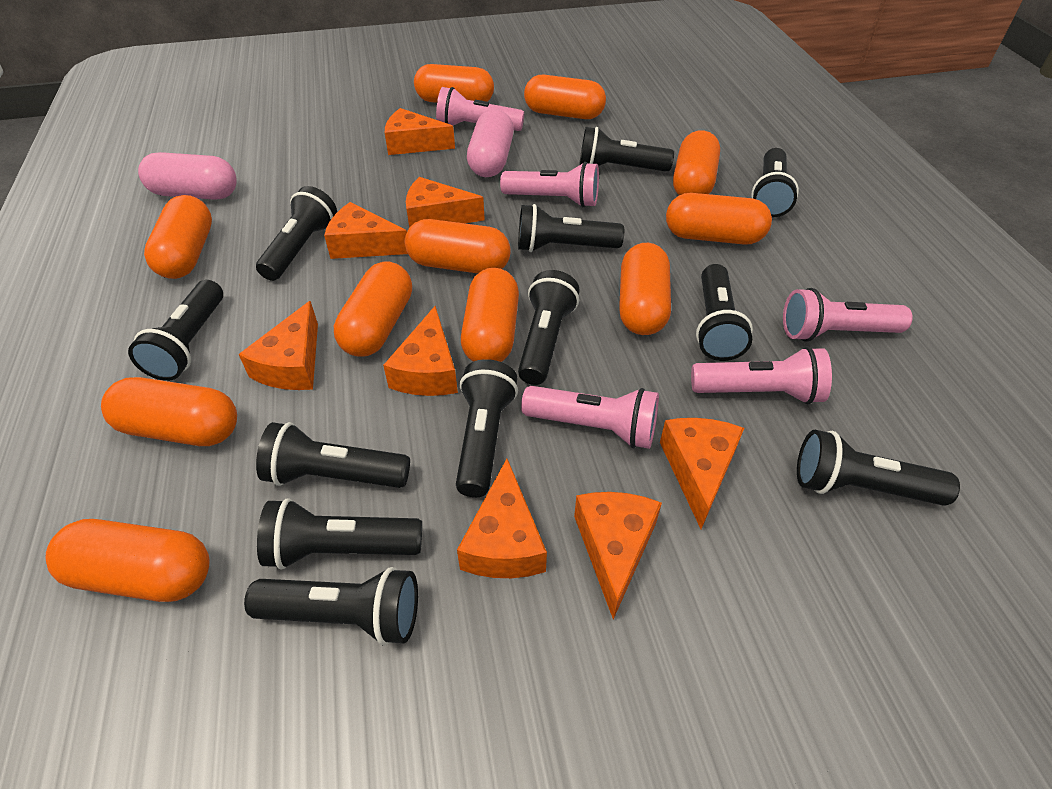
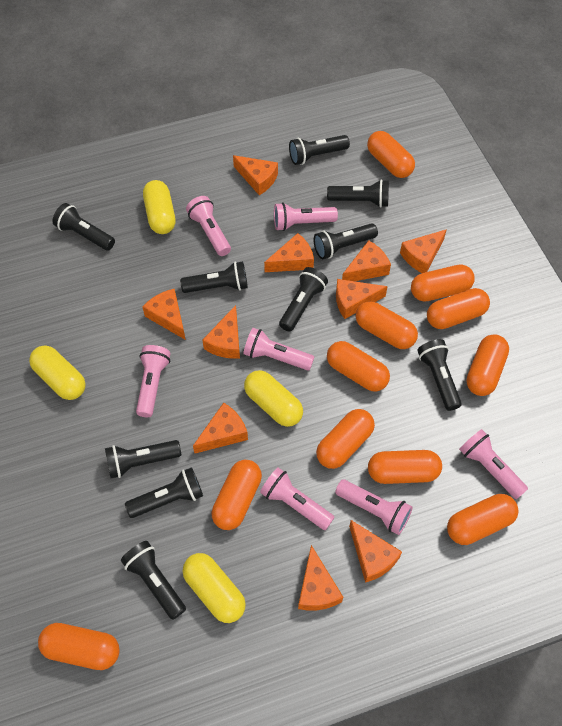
black flashlight: [128,280,223,381] [244,567,418,645] [256,186,337,281] [256,422,410,488] [257,498,422,570] [456,359,518,497] [518,204,624,252] [518,270,580,385] [579,127,674,172] [696,264,753,361] [751,148,799,217] [797,430,960,506] = 12 -> [52,203,115,251] [105,440,181,478] [121,541,186,620] [125,467,203,518] [180,261,248,293] [279,267,328,332] [289,135,350,165] [314,223,378,259] [327,179,389,208] [417,339,462,411] = 10
orange cheese: [239,301,318,390] [324,202,408,259] [383,306,458,396] [385,108,455,155] [406,177,485,228] [457,459,547,578] [574,492,662,619] [660,418,744,529] = 8 -> [142,289,186,340] [193,403,248,453] [202,305,240,359] [233,155,278,195] [264,233,314,272] [298,545,343,610] [336,279,388,319] [342,240,391,281] [349,520,402,583] [400,229,447,273] = 10
pink capsule: [138,152,237,200] [467,109,514,177] = 2 -> none = 0
pink flashlight: [436,87,524,131] [500,162,599,207] [521,386,659,449] [691,346,832,405] [783,288,913,342] = 5 -> [136,345,171,417] [186,196,231,256] [243,328,314,371] [260,468,335,530] [274,202,338,231] [335,479,413,535] [459,429,528,499] = 7
yellow capsule: none = 0 -> [29,345,86,400] [143,180,176,234] [183,553,246,623] [244,370,303,427] = 4

